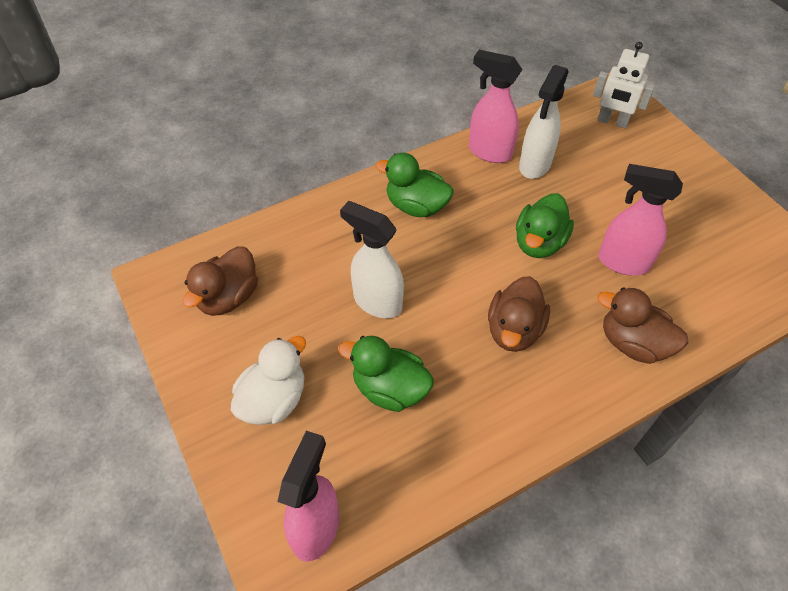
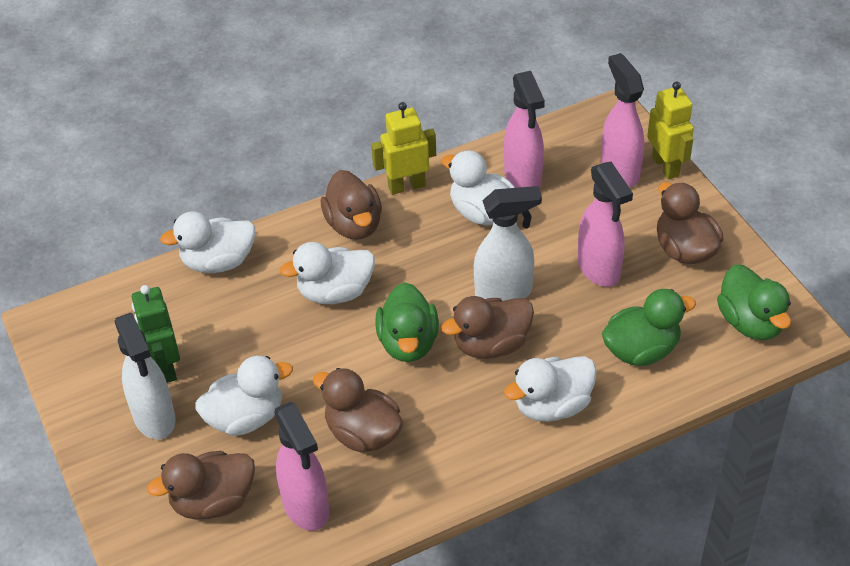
brown duck: [183,246,258,316] [488,276,550,352] [598,287,688,364] = 3 -> [147,451,255,520] [312,368,403,453] [321,170,382,240] [441,296,534,359] [657,182,724,264] = 5
green robot: none = 0 -> [132,285,180,383] = 1
pink spray bottle: [277,431,339,562] [469,50,522,163] [598,164,683,276] = 3 -> [274,402,329,531] [504,71,545,188] [578,162,633,287] [601,53,644,187] = 4
white duck: [231,336,306,425] = 1 -> [160,211,255,273] [195,356,293,436] [280,242,375,304] [441,150,515,226] [504,356,597,422] = 5
white robot: [593,42,655,128] = 1 -> none = 0
yellow robot: none = 0 -> [371,102,436,195] [647,81,694,179] = 2

